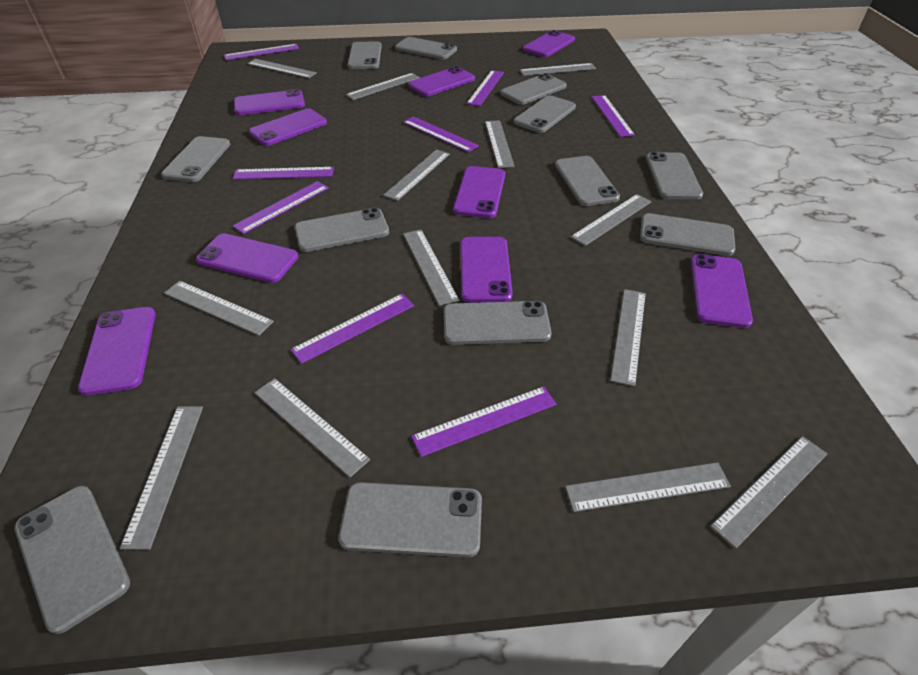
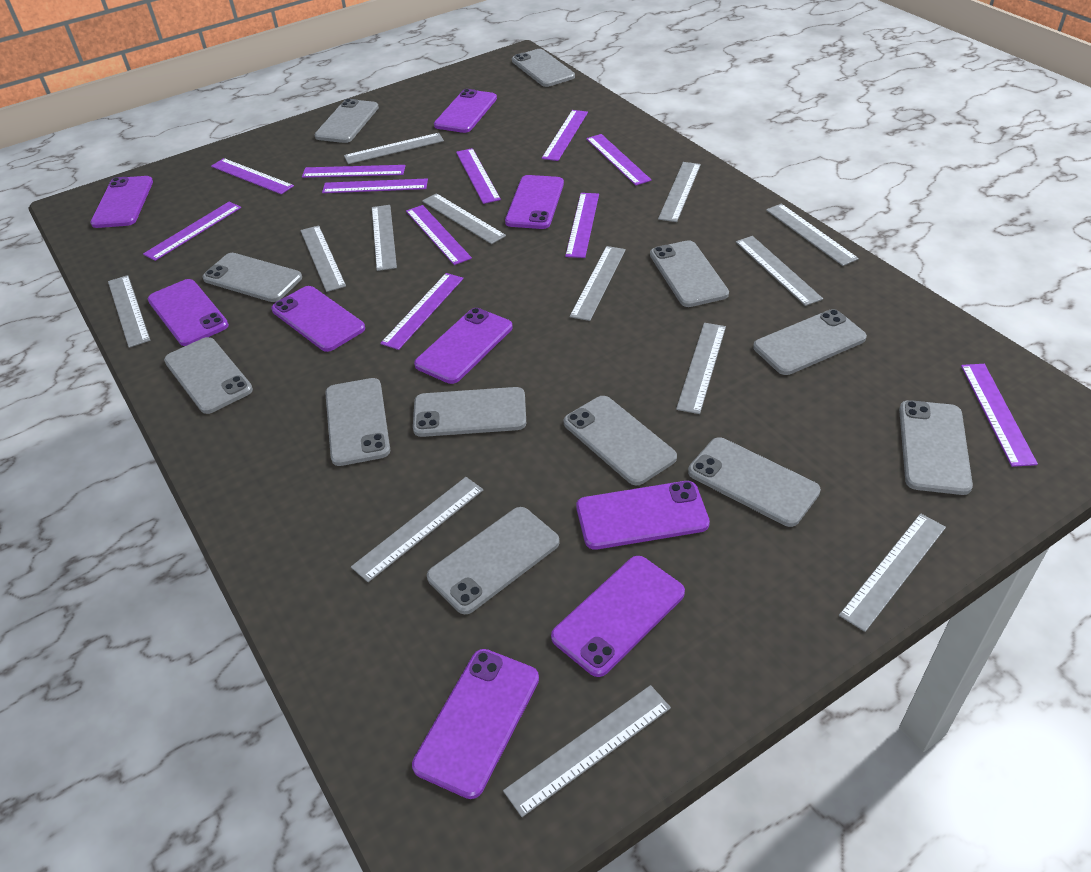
purple ruler: [224,44,299,60] [233,167,334,180] [233,181,329,234] [290,294,414,364] [403,116,479,152] [411,386,557,457] [467,70,504,106] [592,95,635,137] = 8 -> [143,202,241,261] [211,158,294,194] [302,165,406,178] [322,179,428,193] [380,273,464,350] [406,205,472,265] [456,148,501,204] [542,110,588,161] [565,193,599,258] [586,134,652,186] [961,364,1038,467] = 11

